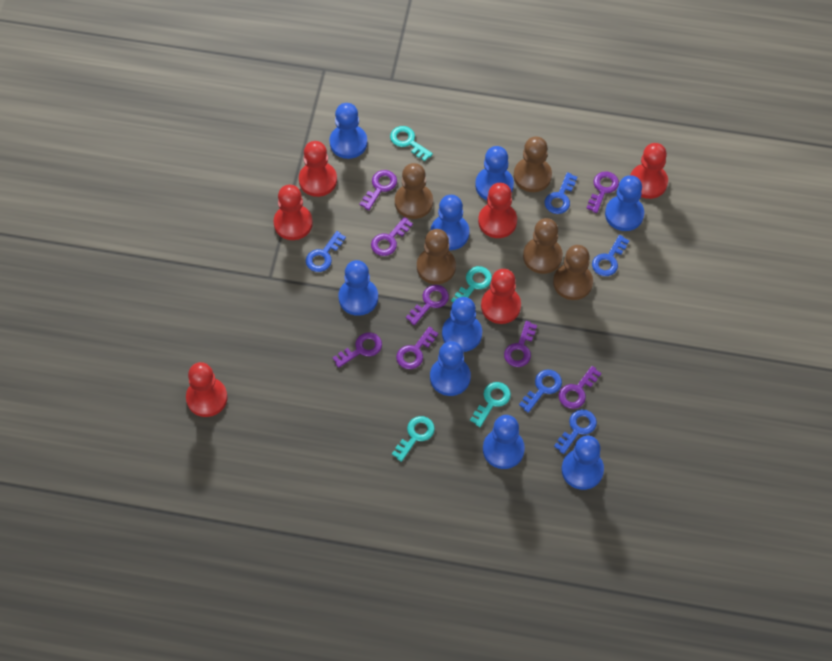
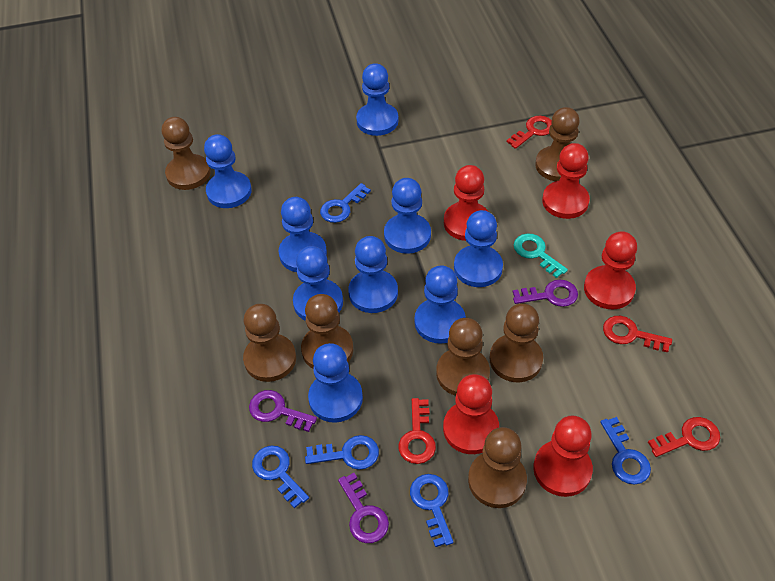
brown pawn: [395,163,433,219] [417,229,456,284] [514,136,552,192] [523,218,563,274] [553,245,593,300] = 5 -> [162,117,211,190] [243,304,296,382] [301,294,353,369] [436,318,490,396] [468,427,527,508] [490,304,543,382] [535,107,580,181] = 7
purple key: [332,332,382,368] [360,170,397,210] [371,217,413,256] [396,327,439,369] [406,285,449,325] [504,321,537,367] [559,366,601,409] [586,171,619,213] = 8 -> [249,390,317,432] [338,473,389,543] [513,279,578,307] = 3
red key: none = 0 -> [399,398,436,464] [507,116,552,149] [603,316,672,352] [648,417,720,457] = 4
red pawn: [186,362,228,417] [273,185,313,240] [299,141,337,197] [478,183,517,238] [481,269,521,324] [631,143,668,199] = 6 -> [443,374,499,454] [444,165,488,241] [533,416,593,497] [542,143,590,219] [584,231,637,310] = 5
turquoise key: [390,126,433,161] [392,416,435,462] [451,266,492,302] [470,382,511,427] = 4 -> [514,233,568,278] = 1

